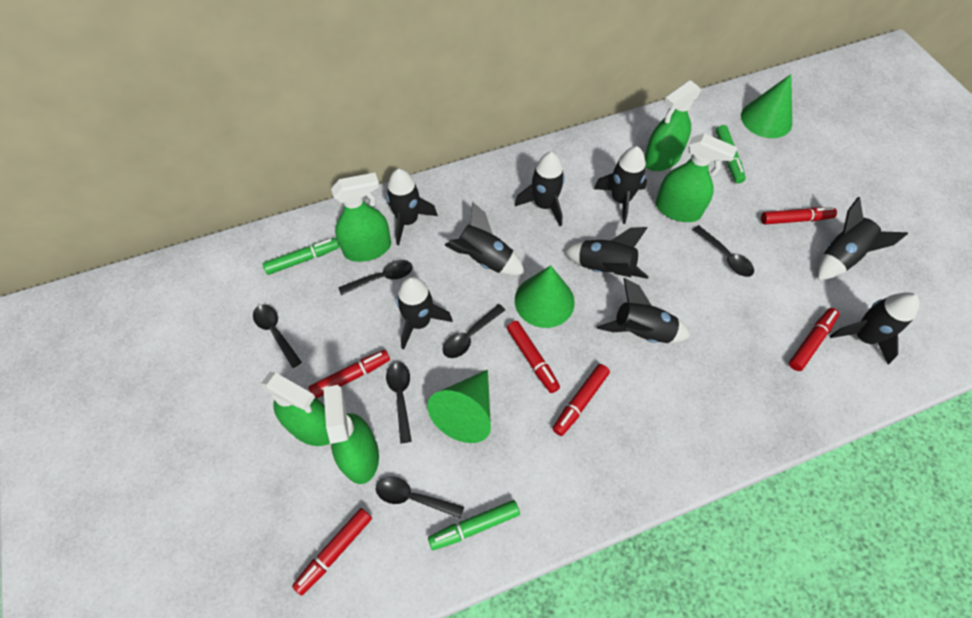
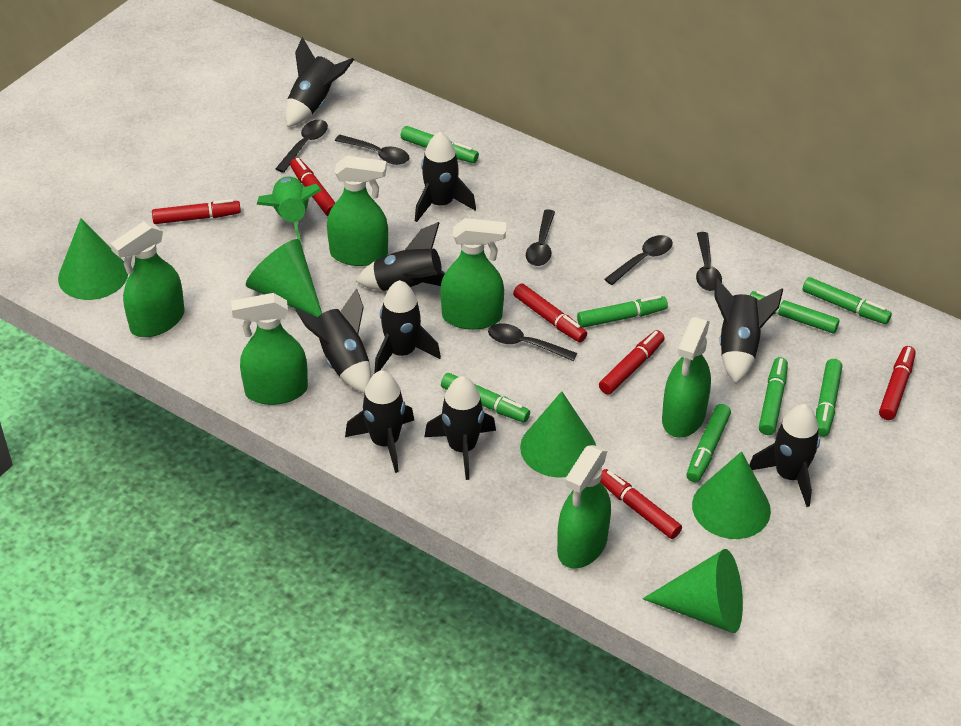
green cone: [427,370,491,443] [515,265,575,328] [741,74,792,138] = 3 -> [58,218,128,300] [246,239,322,317] [520,391,596,478] [642,549,743,633] [692,451,771,539] = 5
green marker: [263,238,339,275] [428,500,520,550] [716,125,746,184] = 3 -> [401,126,479,163] [441,373,530,423] [577,295,668,328] [686,404,731,482] [750,291,840,333] [759,357,788,435] [802,277,892,324] [816,359,842,437] = 8
green rocket: none = 0 -> [257,176,322,246] = 1
green spray bottle: [261,372,330,446] [323,385,379,484] [331,173,391,262] [644,80,702,171] [656,133,738,222] = 5 -> [110,221,185,337] [231,293,308,405] [327,156,388,266] [440,218,506,330] [557,445,611,568] [662,317,711,438] = 6

